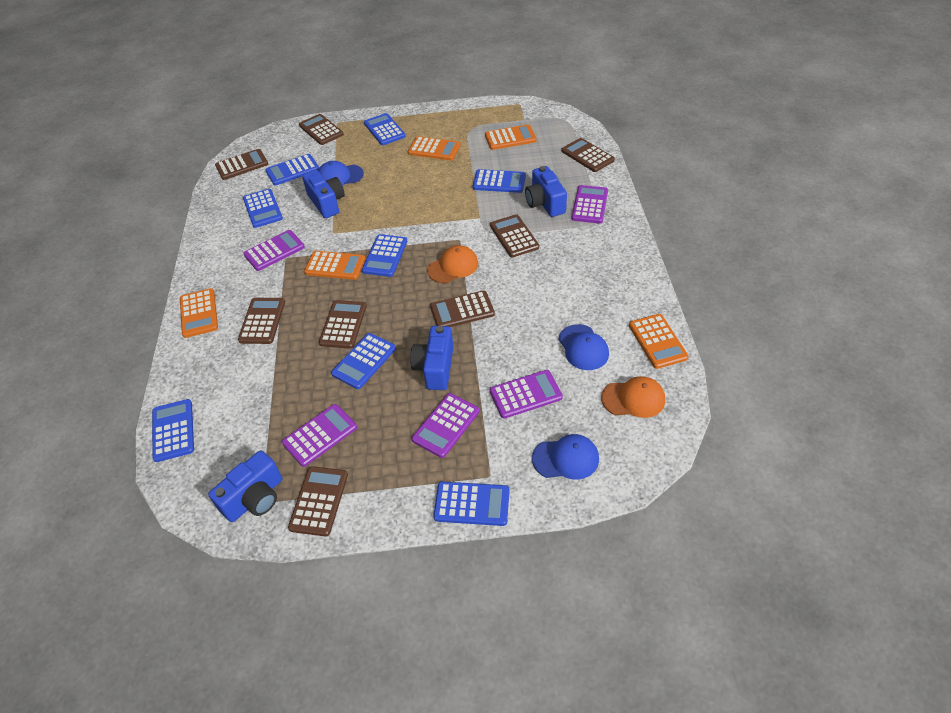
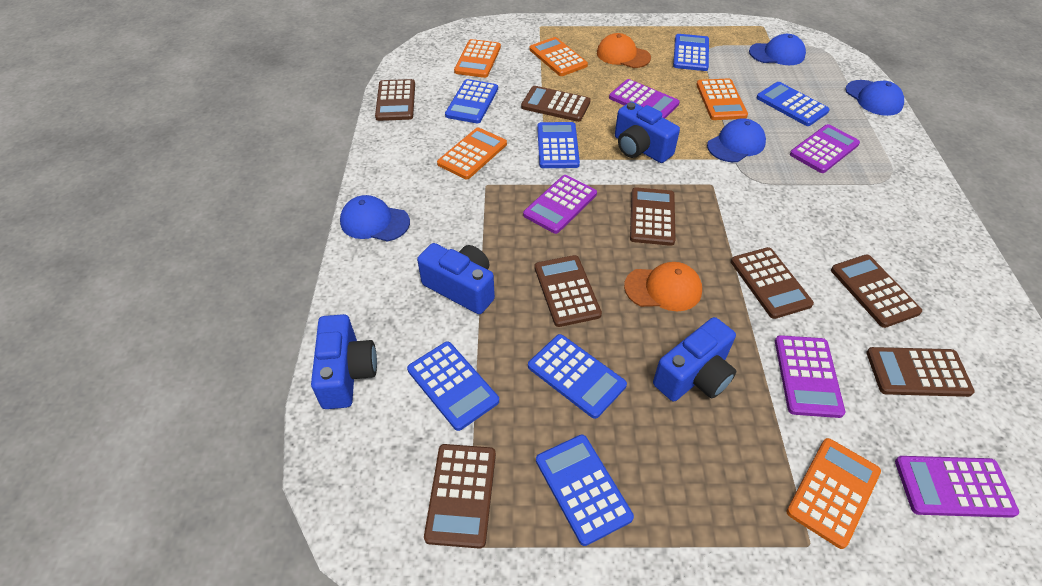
blue calculator: [152,399,194,462] [243,189,283,228] [265,154,319,186] [331,333,396,389] [362,234,407,277] [364,113,406,145] [433,482,510,526] [473,169,526,193] = 8 -> [407,341,499,431] [445,79,498,124] [528,334,627,419] [536,435,634,546] [537,122,580,168] [673,34,709,71] [757,82,830,126] = 7
blue cap: [318,161,364,186] [532,434,599,480] [558,324,609,370] = 3 -> [340,195,410,241] [707,119,766,162] [749,34,806,65] [845,80,904,116] = 4

